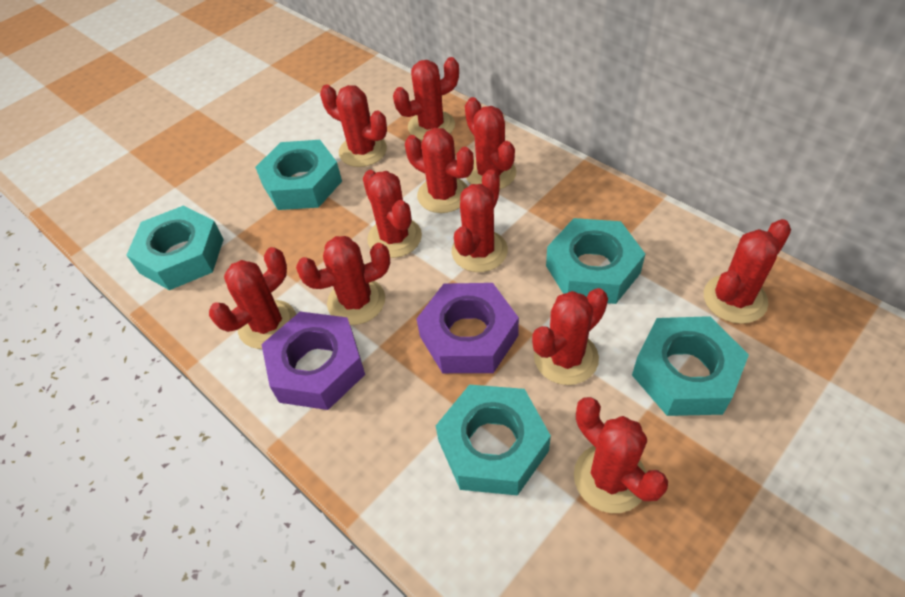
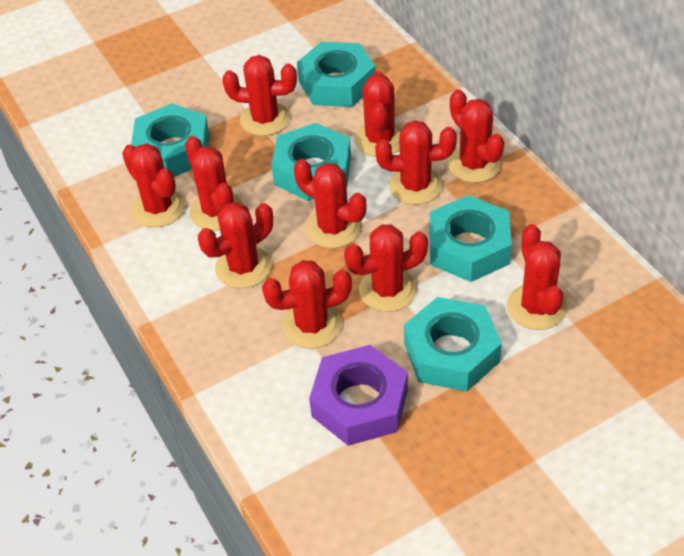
purple nut: [261,312,365,410] [417,283,519,373] = 2 -> [309,345,408,446] = 1

